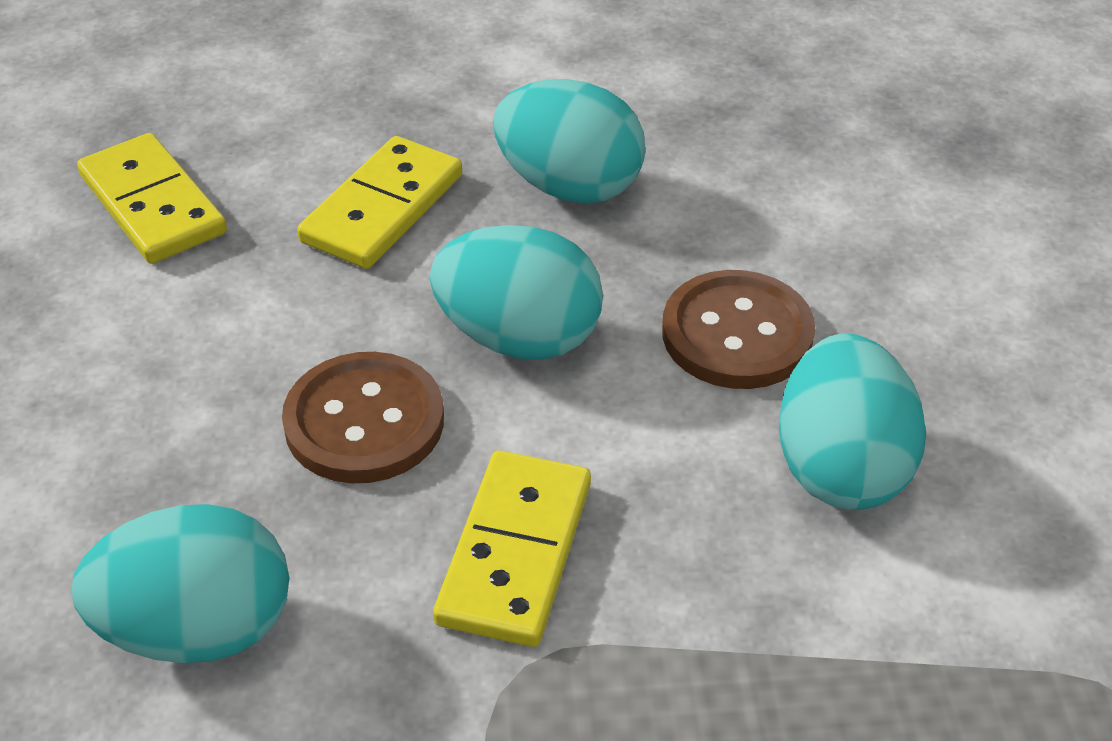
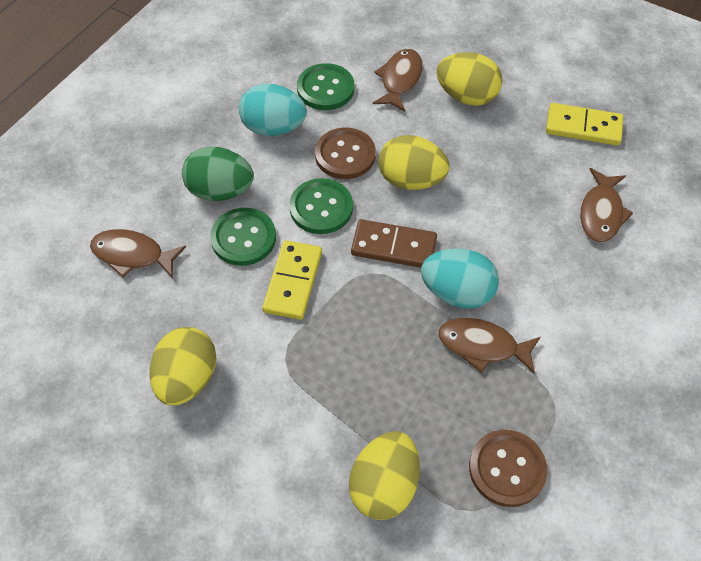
brown domino: none = 0 -> [351,219,437,268] = 1
brown fish: none = 0 -> [90,229,186,278] [373,49,423,112] [438,318,541,373] [580,168,633,242] = 4
green button: none = 0 -> [210,208,276,266] [289,178,353,234] [297,63,354,110] = 3
green egg: none = 0 -> [182,146,254,201] = 1
turquoise egg: [71,504,289,663] [430,225,603,360] [493,79,645,204] [779,333,926,510] = 4 -> [239,84,307,136] [421,248,499,309] = 2
yellow domino: [77,133,227,264] [297,136,462,269] [433,450,591,647] = 3 -> [262,240,322,320] [546,103,623,145] = 2
yellow egg: none = 0 -> [150,327,217,405] [349,431,420,520] [378,135,450,190] [436,52,502,106] = 4

